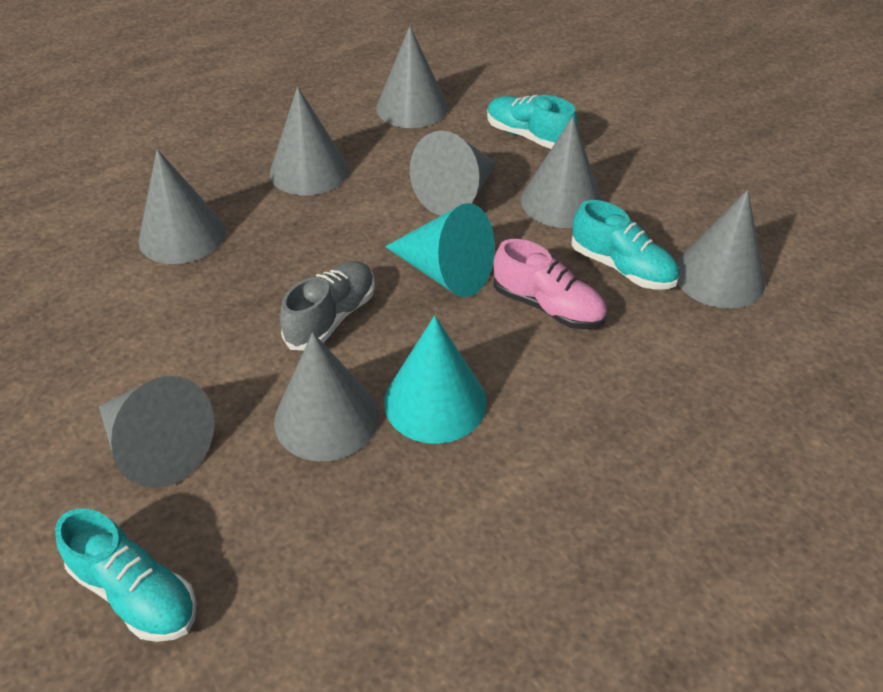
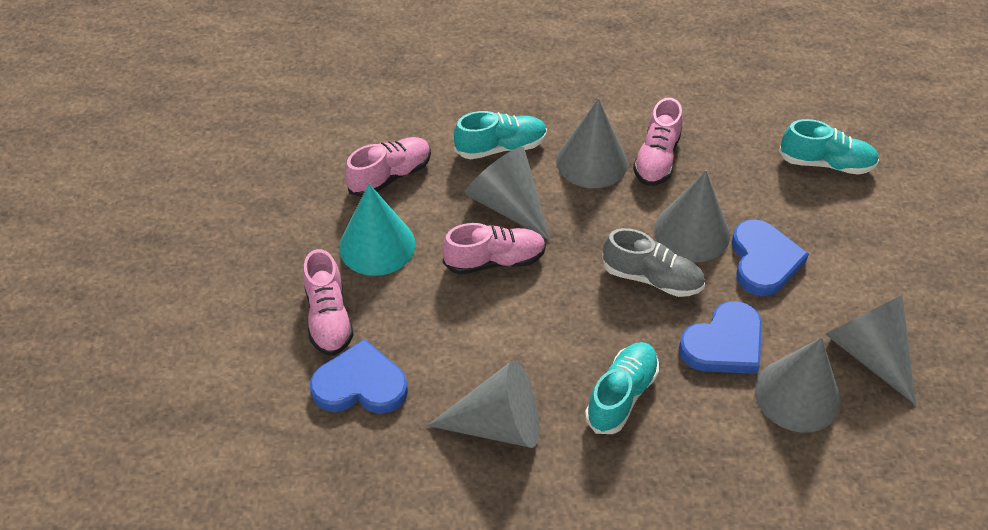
blue heart: none = 0 -> [310,339,408,414] [679,301,762,374] [732,219,809,296] = 3
grey cone: [99,376,215,488] [138,149,226,264] [270,87,349,195] [274,332,379,461] [376,26,448,128] [410,131,497,216] [521,116,602,228] [676,190,765,309] = 8 -> [427,360,539,448] [465,147,551,241] [556,98,628,188] [654,171,730,262] [755,337,841,432] [825,295,916,405] = 6
pink shoe: [493,239,607,329] = 1 -> [303,249,354,356] [345,137,431,197] [442,223,546,275] [633,98,683,186] = 4
turquoise cone: [384,315,487,444] [385,203,495,297] = 2 -> [339,184,415,276] = 1

